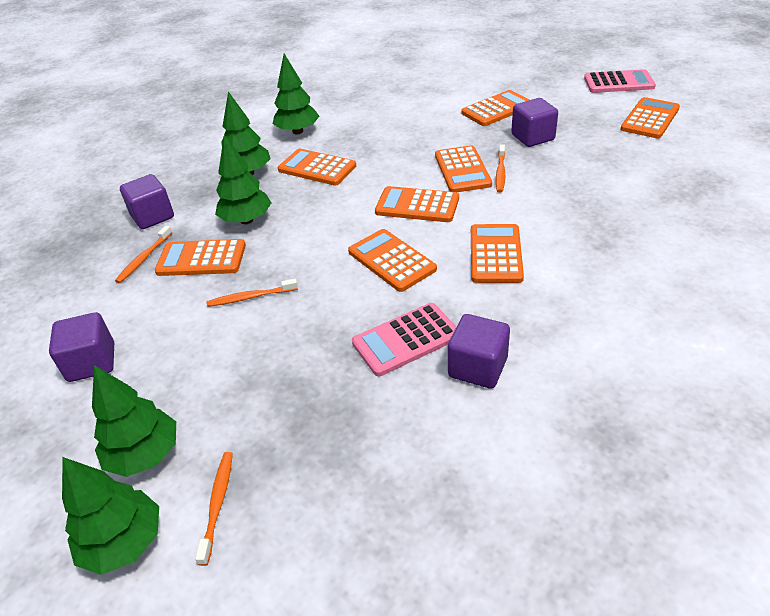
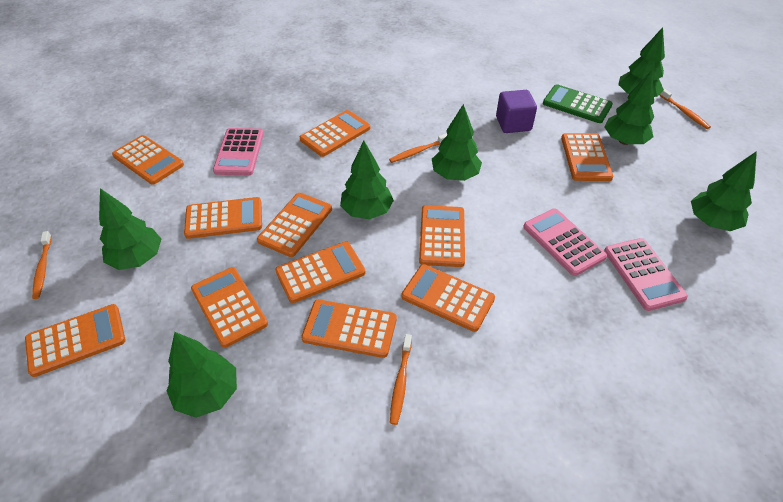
green calculator: none = 0 -> [543,84,613,123] = 1
green tree: [62,457,159,575] [92,365,176,477] [215,135,271,224] [219,91,270,175] [273,54,319,134] = 5 -> [99,188,161,270] [166,332,237,418] [340,141,394,219] [432,104,482,181] [604,71,654,145] [618,27,665,97] [691,151,757,231] = 7
orange calculator: [155,239,246,276] [278,148,356,186] [348,229,437,292] [375,186,459,222] [435,145,492,192] [461,90,530,126] [471,224,524,283] [620,97,680,138] = 8 -> [25,304,126,377] [112,135,184,185] [184,197,262,239] [191,267,268,348] [257,193,332,257] [275,241,365,303] [300,110,370,157] [301,300,397,358] [402,264,495,332] [419,205,465,267] [561,133,613,181] = 11
pink calculator: [352,303,456,377] [584,69,656,93] = 2 -> [213,128,264,175] [523,208,607,276] [604,238,688,311] = 3
purple cube: [49,312,114,382] [120,174,174,229] [448,314,510,389] [511,98,558,147] = 4 -> [496,90,537,133] = 1

